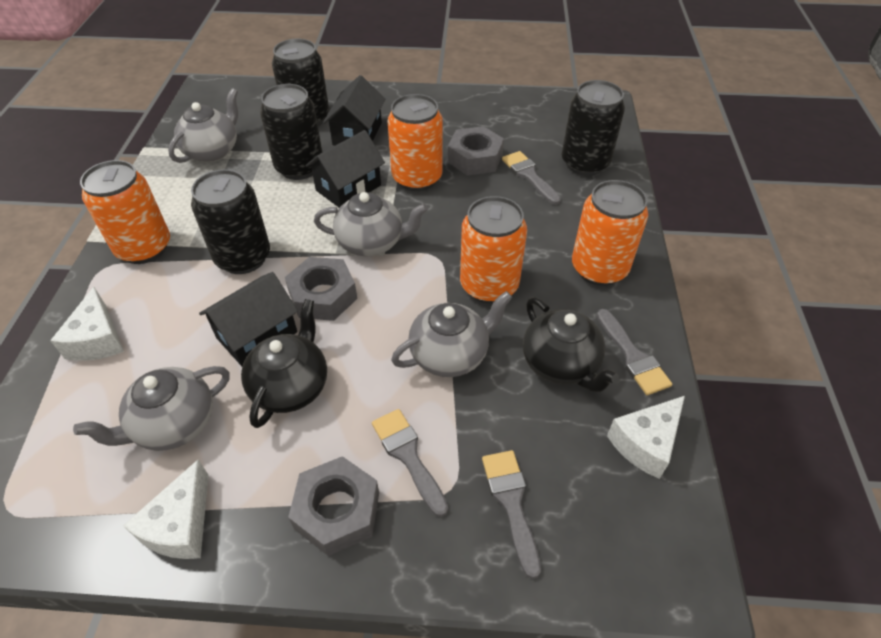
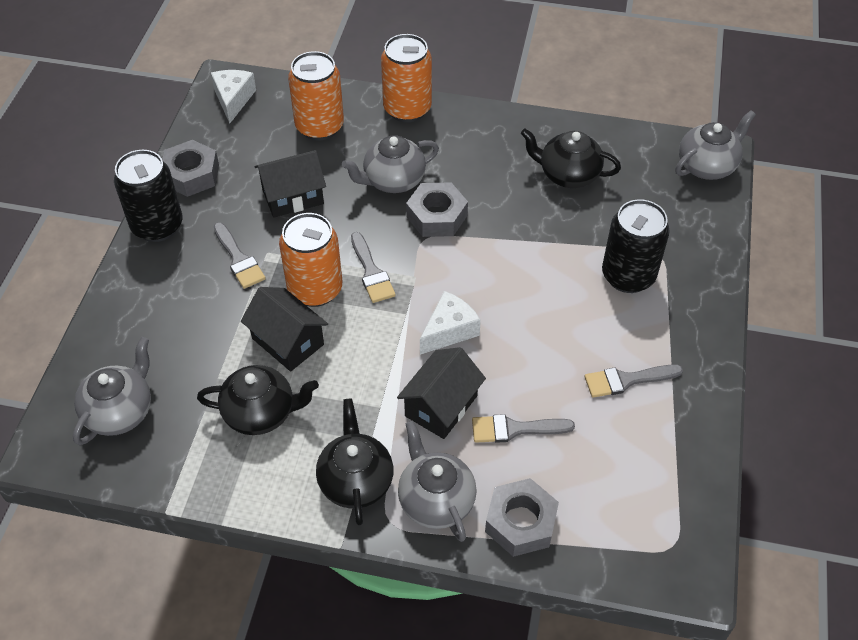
black can: [191,169,270,274] [260,84,322,180] [272,39,329,126] [562,80,625,176] = 4 -> [114,150,182,242] [602,199,670,293] = 2
black teapot: [241,299,327,428] [523,297,619,392] = 2 -> [197,365,319,435] [316,398,393,525] [521,128,621,188] = 3
orange can: [80,160,170,264] [388,94,443,191] [460,196,527,303] [572,180,648,286] = 4 -> [279,213,342,307] [288,51,344,140] [381,34,432,122] = 3
white cheese: [50,287,124,361] [123,459,209,559] [607,396,685,479] = 3 -> [211,70,256,124] [420,291,481,355] = 2

